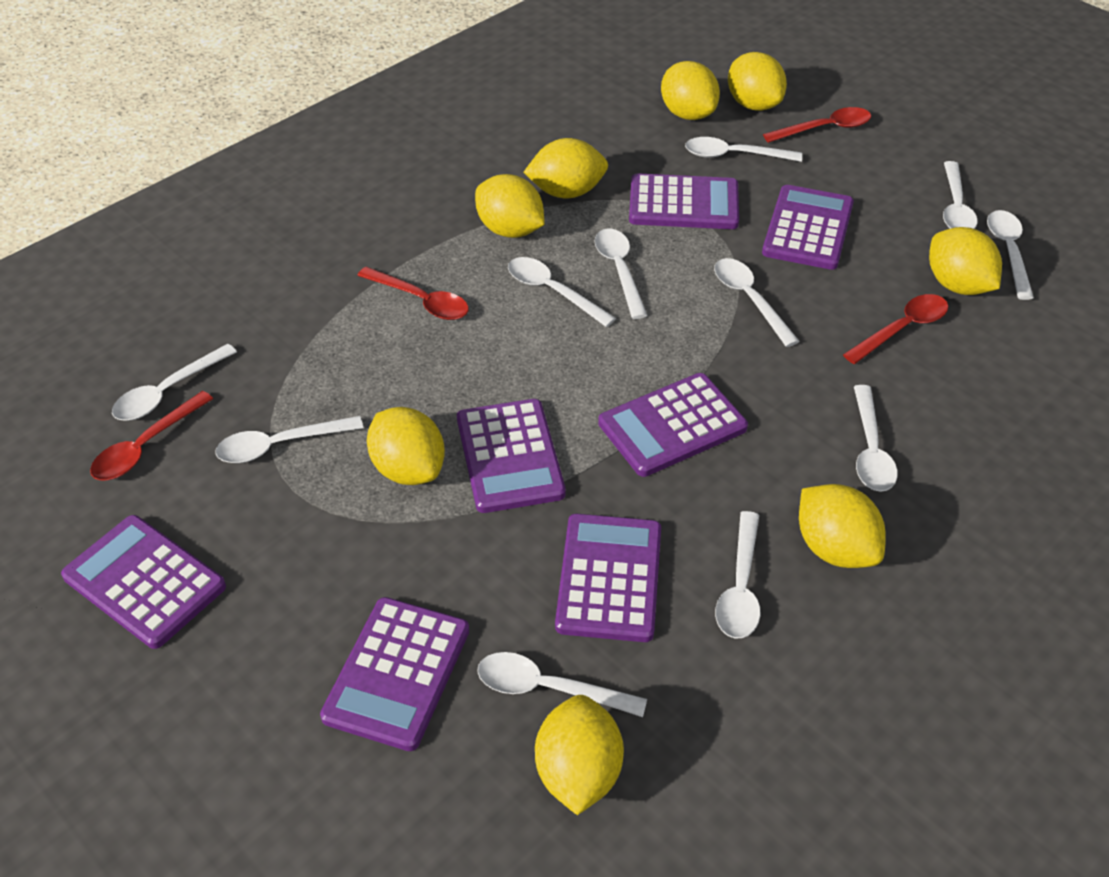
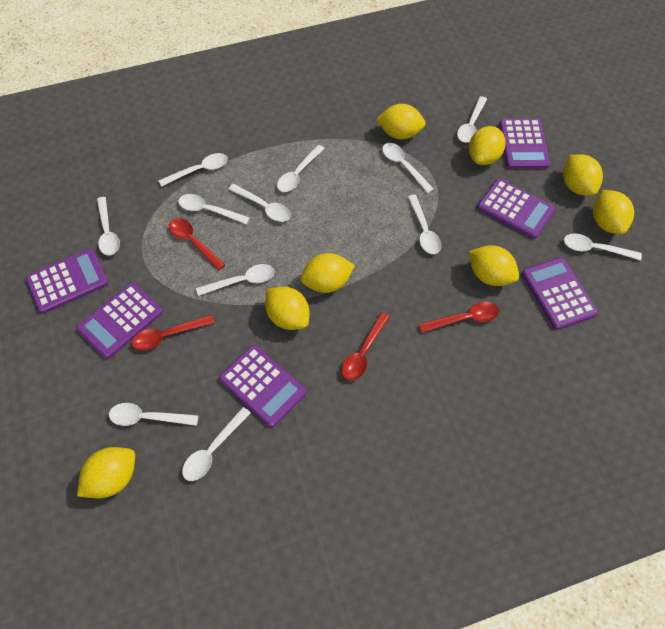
purple calculator: [61,515,226,649] [320,597,469,751] [457,399,566,513] [555,514,661,642] [598,373,748,477] [629,173,739,229] [762,185,854,270] = 7 -> [26,249,109,314] [77,283,163,359] [219,345,307,427] [477,179,555,239] [499,119,550,169] [522,257,598,330] = 6
white spoon: [112,344,237,421] [215,416,363,463] [477,652,647,717] [508,257,616,327] [594,229,648,319] [685,137,802,162] [714,258,800,347] [715,511,760,638] [854,385,898,492] [943,161,977,229] [987,210,1034,300] = 11 -> [97,197,120,255] [109,403,199,426] [158,153,228,187] [178,194,250,225] [182,407,251,481] [196,264,274,296] [228,184,291,222] [277,145,325,192] [382,143,434,193] [408,195,441,254] [457,96,487,143] [564,233,642,260] = 12

